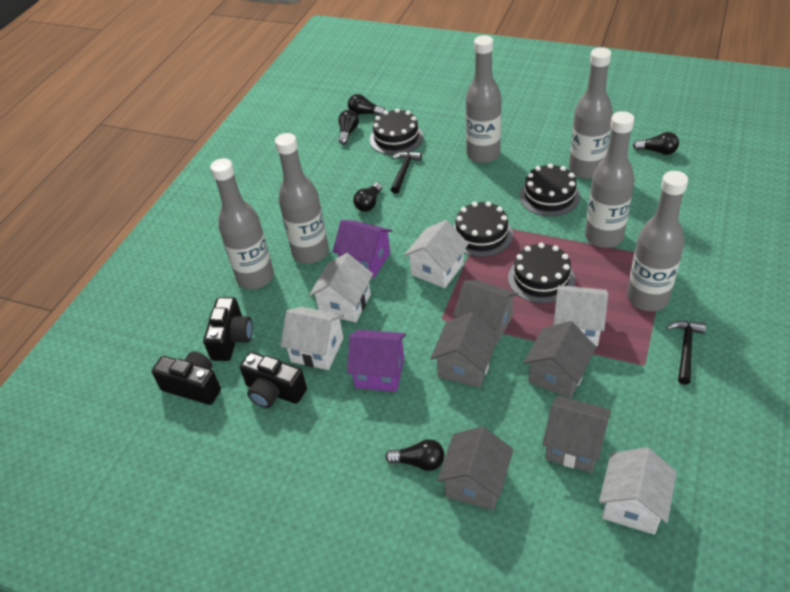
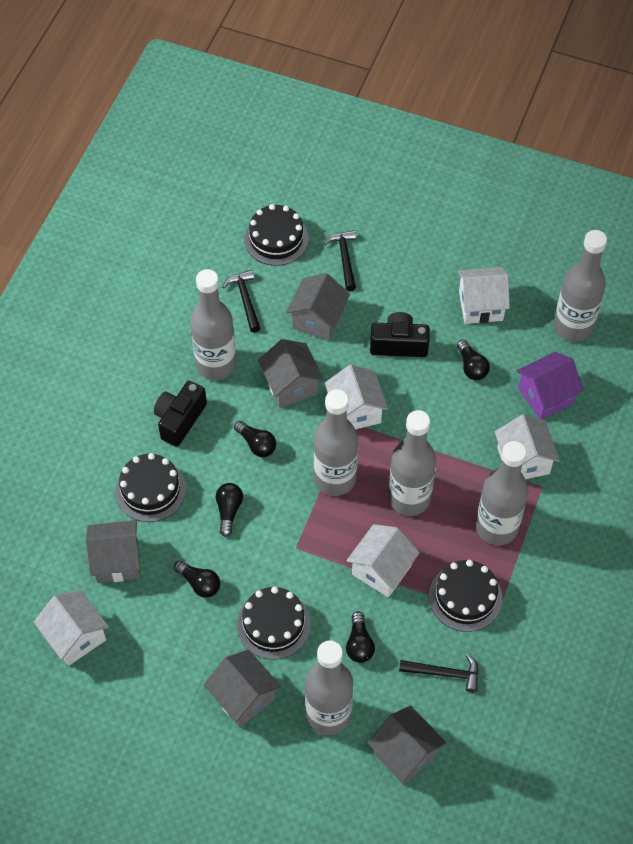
black camera: [152,351,221,405] [203,297,253,361] [240,352,307,408] = 3 -> [154,381,207,447] [370,312,430,357] = 2
black hammer: [391,151,422,194] [666,321,706,385] = 2 -> [223,270,261,333] [324,230,356,291] [399,654,479,693] = 3
purple house: [333,220,392,278] [347,330,406,392] = 2 -> [517,352,584,419] = 1

